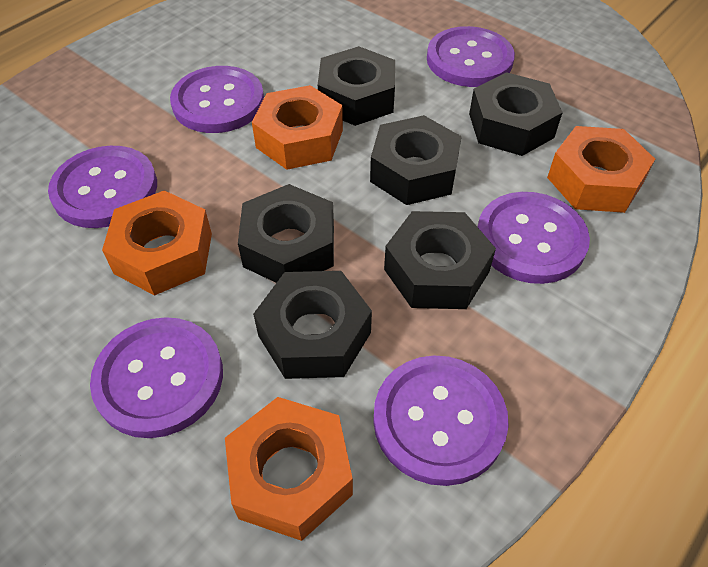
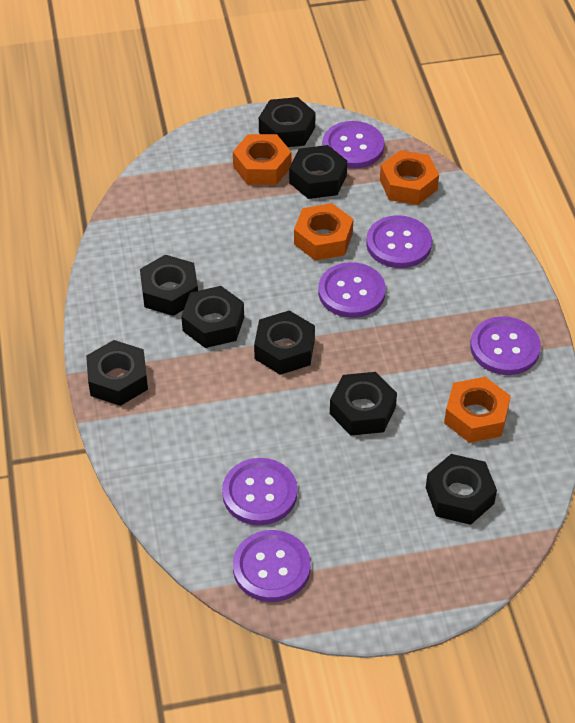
black nut: [238,184,334,283] [253,271,372,379] [318,46,395,126] [370,115,462,205] [384,211,496,309] [469,72,563,156] = 6 -> [86,340,148,406] [140,255,198,316] [181,286,244,348] [254,310,315,375] [259,97,316,147] [289,145,347,199] [330,372,397,436] [426,454,497,525] = 8

